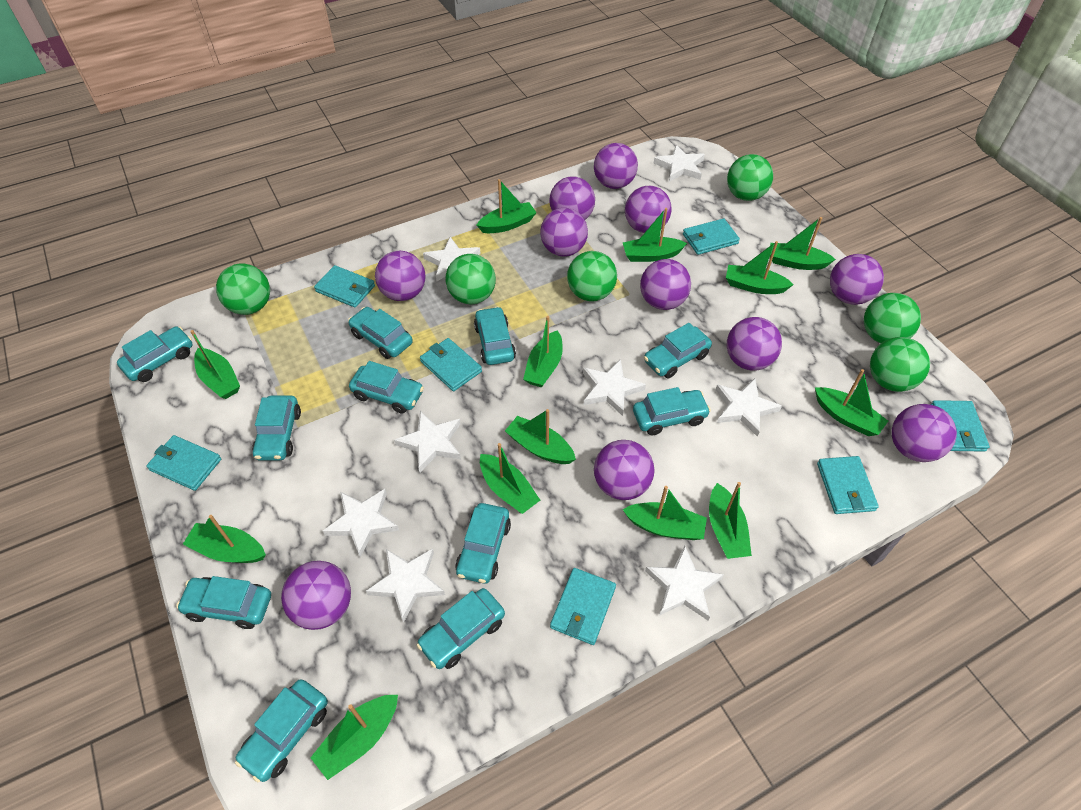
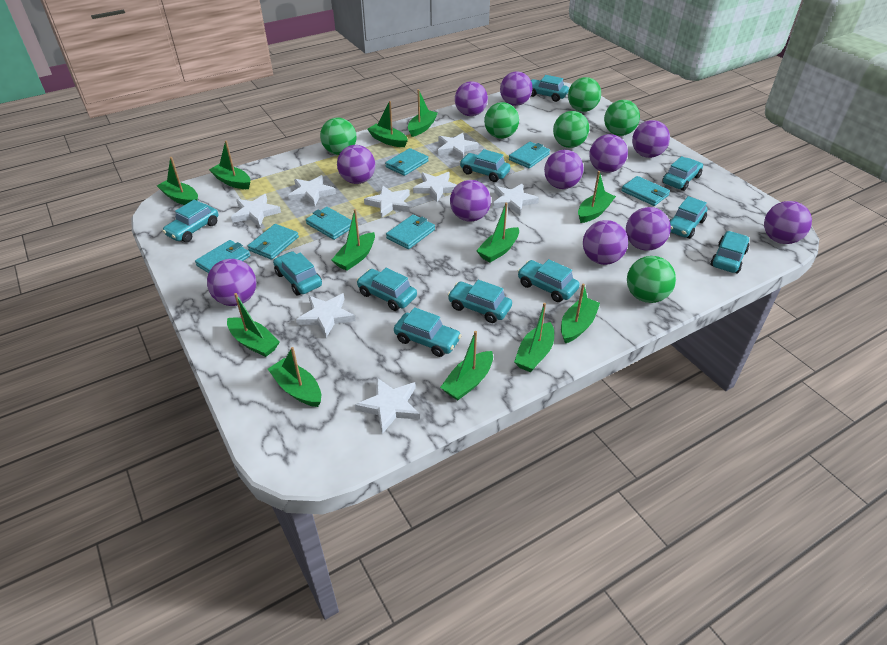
green boat: [183,515,266,563] [190,330,240,399] [310,695,398,780] [476,179,537,233] [480,443,540,514] [505,409,576,464] [523,316,563,388] [622,486,707,540] [623,208,687,262] [709,482,752,559] [726,241,794,294] [770,217,836,270] [815,369,888,436] = 13 -> [157,157,198,205] [209,141,250,189] [227,293,280,357] [268,347,321,407] [331,209,375,271] [368,101,408,147] [408,89,438,137] [440,331,493,400] [476,202,519,262] [514,303,554,372] [561,284,600,343] [578,171,616,223] = 12

